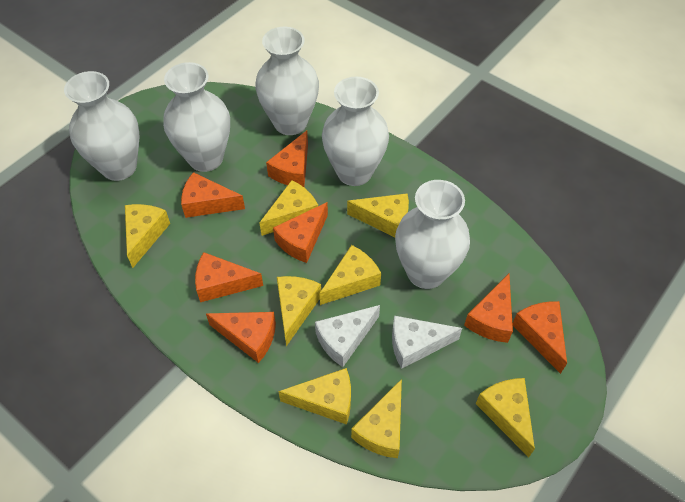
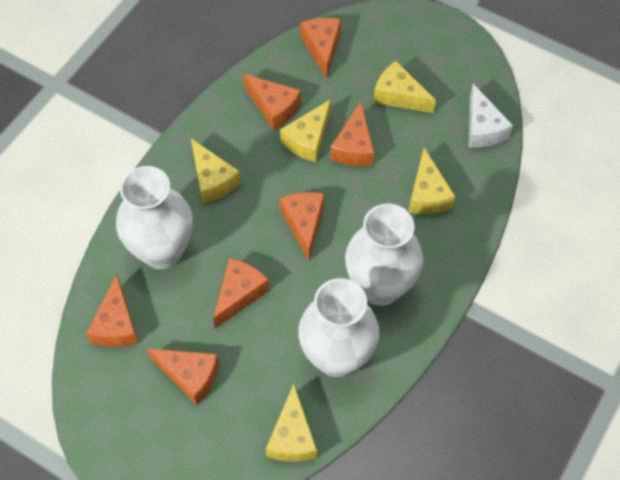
white cheese: [315,305,380,367] [392,316,462,369] = 2 -> [468,84,513,148] = 1
white vase: [64,71,139,181] [163,62,230,172] [255,27,319,135] [322,77,389,186] [395,180,470,289] = 5 -> [116,166,193,270] [298,278,379,377] [345,203,423,306] = 3
yellow cheese: [125,204,170,268] [259,180,318,236] [277,276,321,346] [278,368,351,425] [320,245,381,305] [347,193,409,237] [351,379,402,458] [476,378,535,457] = 8 -> [191,138,241,203] [266,384,317,462] [280,99,331,162] [373,61,436,113] [409,148,455,214] = 5

